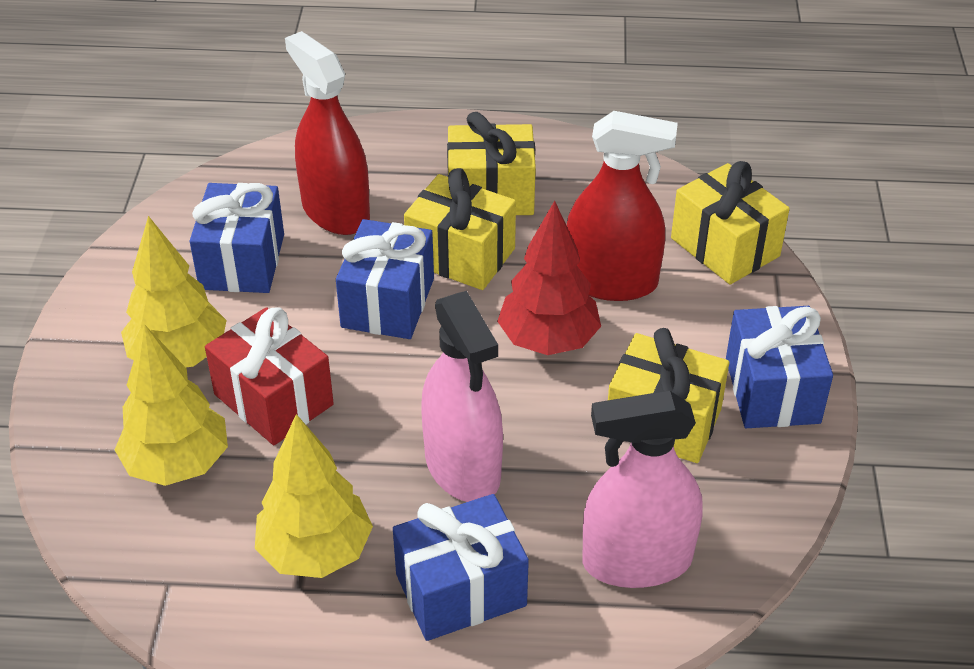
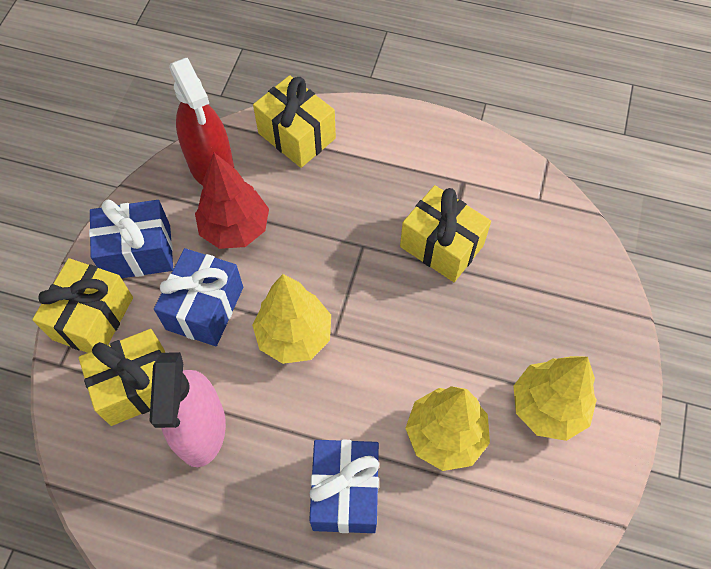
blue gift: [190,183,284,293] [336,219,434,339] [393,494,529,641] [726,306,833,428] = 4 -> [89,200,173,278] [154,248,243,346] [309,440,379,533] = 3
pink spray bottle: [421,291,503,502] [582,391,703,588] = 2 -> [149,352,226,467] = 1
red gift: [205,307,334,445] = 1 -> none = 0
red spray bottle: [285,31,370,235] [567,111,678,301] = 2 -> [169,58,234,186] = 1

